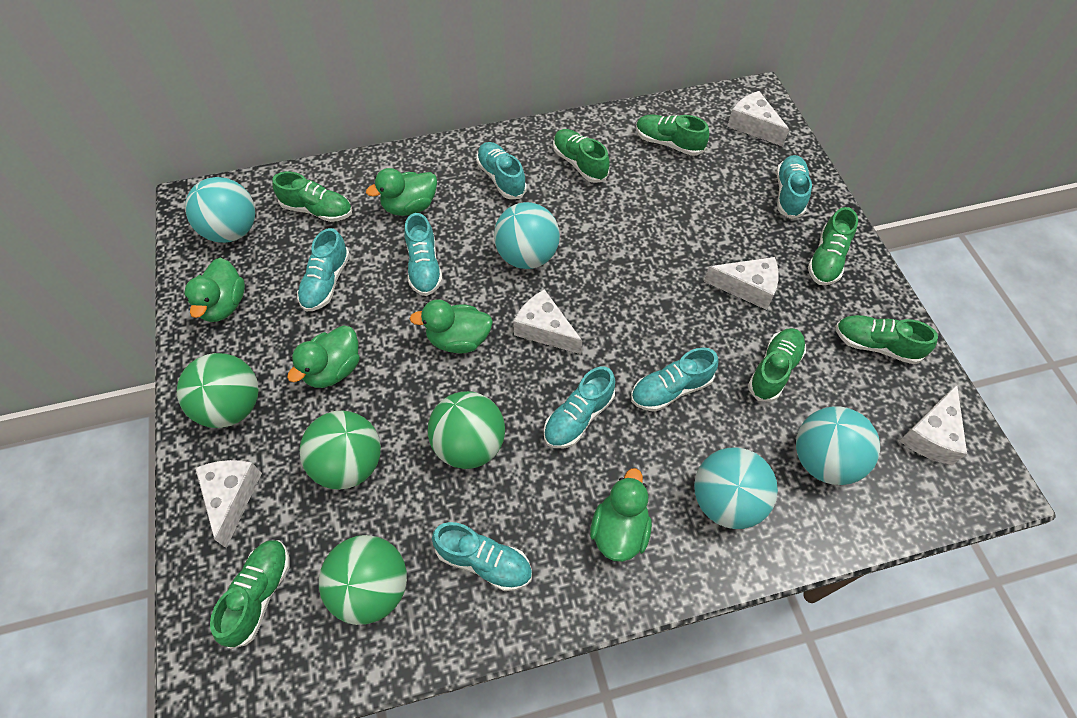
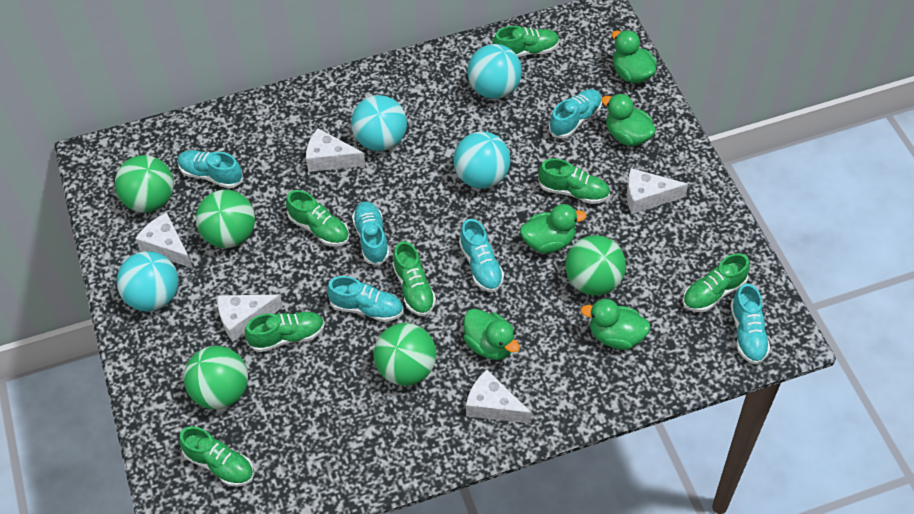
green ball: [177,353,259,428] [300,411,381,490] [319,535,407,625] [428,391,505,469] = 4 -> [115,155,174,213] [184,346,248,409] [196,190,255,248] [374,323,436,386] [565,235,626,296] = 5
turquoise shoe: [297,228,350,312] [404,213,443,296] [432,522,532,591] [476,142,527,199] [544,366,615,448] [631,348,719,411] [776,155,812,219] = 7 -> [177,150,243,188] [327,276,403,322] [352,201,389,266] [459,219,504,292] [549,89,602,139] [730,283,770,364] = 6

